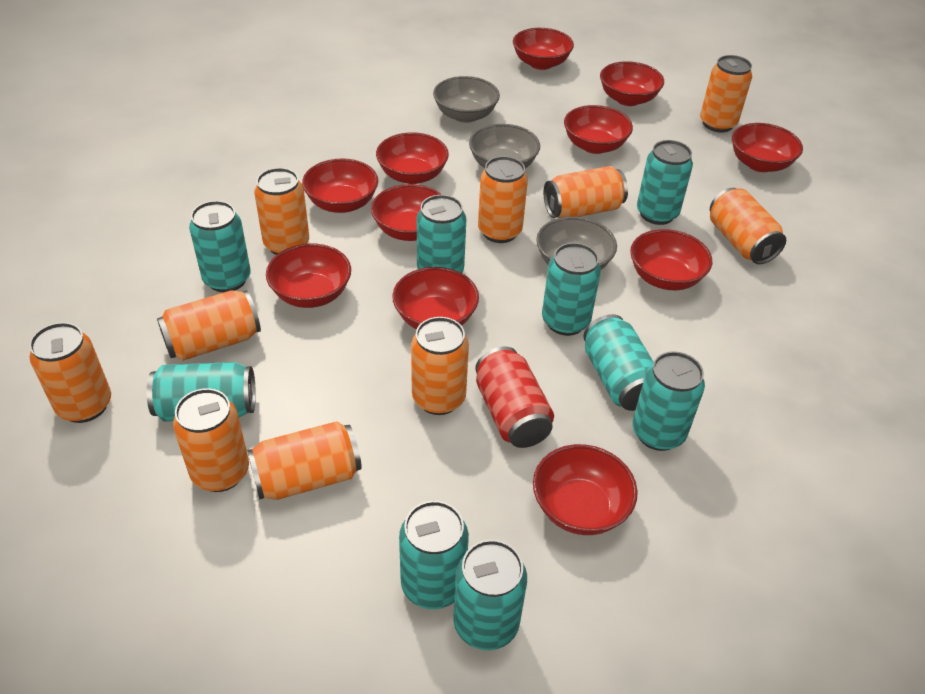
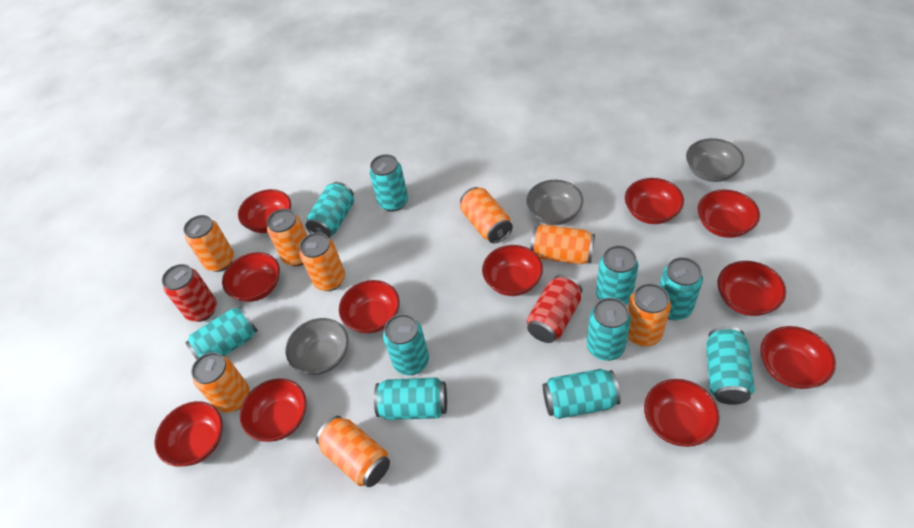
orange can: [29,322,111,423] [157,290,261,361] [173,388,249,492] [247,421,362,500] [254,168,309,255] [411,317,469,415] [478,156,528,243] [544,166,628,218] [700,55,752,132] [710,188,786,264] = 10 -> [183,215,234,272] [191,352,250,413] [267,209,307,266] [300,233,345,291] [316,416,390,487] [460,187,513,243] [531,224,595,265] [628,283,671,347] = 8
red can: [475,346,554,448] = 1 -> [162,264,217,322] [527,275,582,343] = 2
turquoise can: [147,362,256,422] [189,201,251,292] [399,501,469,609] [417,195,466,273] [453,540,527,650] [542,243,601,336] [583,314,654,411] [632,351,705,451] [637,140,693,225] = 9 -> [185,306,258,360] [306,182,354,238] [369,154,408,212] [374,377,447,420] [383,314,429,375] [543,369,621,419] [587,298,631,361] [596,245,638,305] [659,257,703,320] [706,326,755,405] = 10

